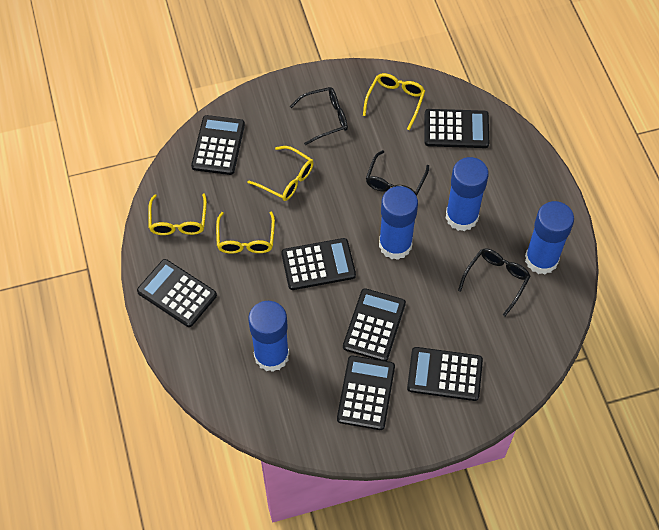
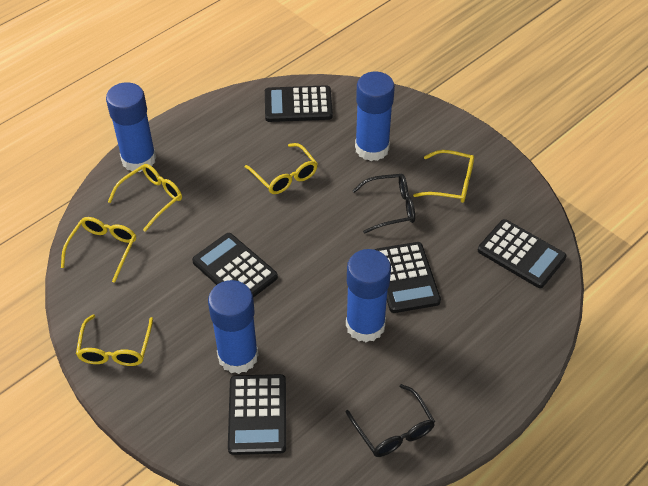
black calculator: [137,259,217,327] [191,115,245,175] [281,238,356,290] [337,355,395,430] [343,288,406,361] [407,347,483,401] [425,109,489,148] = 7 -> [192,233,278,298] [228,374,286,455] [265,85,333,122] [375,242,441,313] [478,219,567,288] = 5
black glasses: [290,87,348,145] [366,150,429,196] [458,249,531,316] = 3 -> [346,384,435,457] [352,174,415,234] = 2
yellow glasses: [148,193,207,235] [216,211,275,254] [247,146,314,201] [363,73,425,130] = 4 -> [61,217,136,283] [76,315,153,366] [108,164,182,232] [245,143,318,194] [413,150,474,203] = 5

